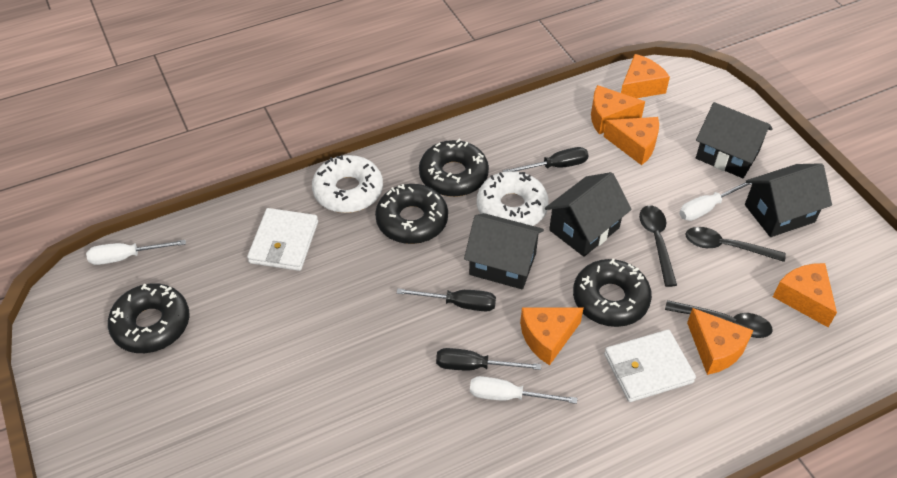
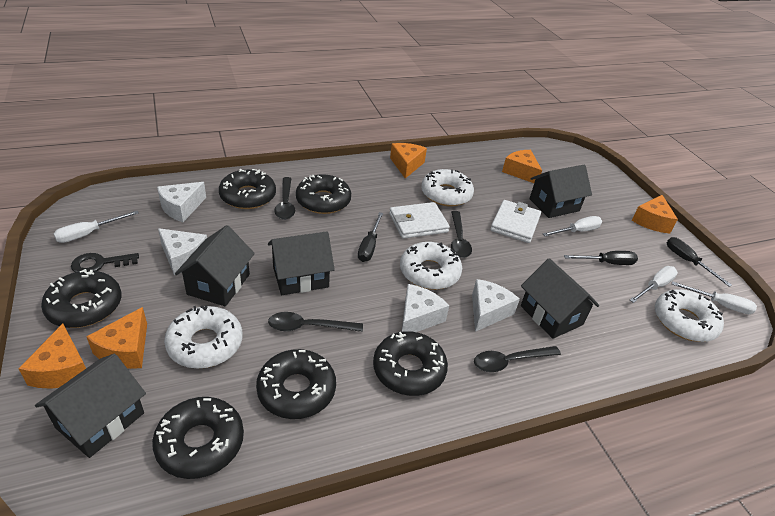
black donut: [108,283,190,353] [375,184,448,244] [419,139,489,197] [573,259,652,327] = 4 -> [41,269,122,328] [152,397,244,479] [219,169,276,209] [256,349,336,419] [296,174,351,214] [373,331,448,396] = 6
black house: [464,213,544,289] [545,172,632,257] [696,102,773,178] [745,163,832,237] = 4 -> [35,353,146,458] [175,225,255,306] [268,231,335,295] [521,258,599,339] [529,165,592,218] = 5
black key: none = 0 -> [71,253,139,272] = 1
black spoon: [639,205,677,287] [665,300,773,338] [686,227,786,262] = 3 -> [268,312,363,332] [274,177,295,220] [451,211,472,258] [474,346,561,372] = 4
orange cheese: [520,308,584,366] [591,85,645,134] [603,117,659,165] [621,54,670,98] [687,308,754,375] [773,263,837,327] = 6 -> [18,324,86,389] [86,307,147,369] [390,143,427,178] [502,150,542,183] [632,195,678,233] = 5
white cheese: none = 0 -> [157,182,206,222] [158,228,207,275] [402,284,449,332] [472,279,520,332] = 4
white donut: [312,155,383,213] [477,171,549,226] = 2 -> [164,305,242,369] [400,242,462,290] [421,169,474,206] [655,289,724,342] = 4
white screwdriver: [86,240,186,265] [470,376,577,404] [679,182,752,221] = 3 -> [53,211,139,243] [543,216,602,236] [630,266,678,303] [672,281,757,314] = 4

